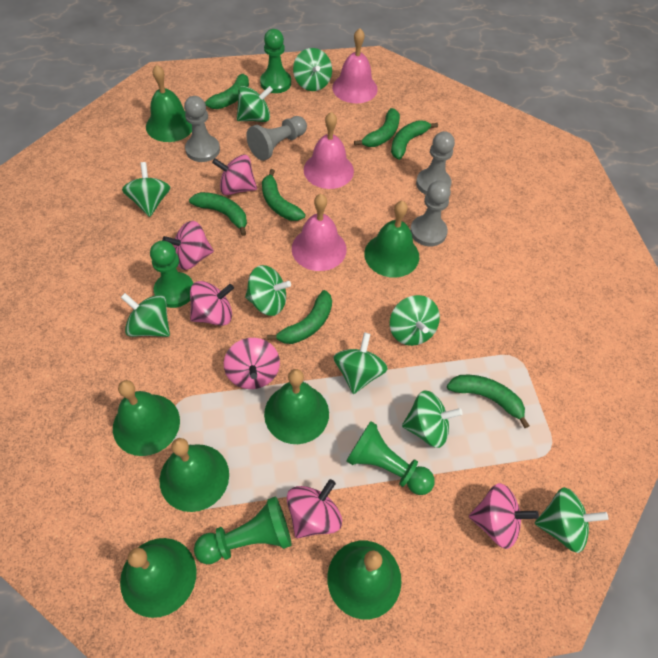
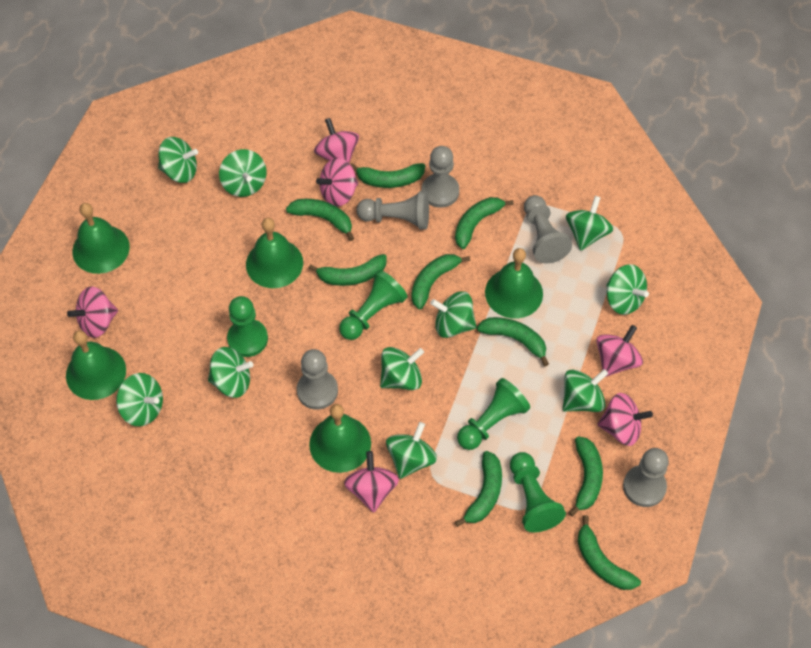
green banana: [189,192,247,236] [205,74,249,109] [262,169,305,221] [267,290,332,344] [354,108,400,147] [391,120,438,160] [447,375,529,428] = 7 -> [286,199,354,241] [308,254,387,286] [351,163,425,188] [411,254,470,309] [455,197,514,249] [455,451,502,527] [477,317,549,366] [568,436,603,517] [577,515,641,590] = 9
green bell: [113,380,180,456] [120,538,197,618] [146,65,192,142] [160,438,229,512] [264,369,329,444] [327,541,401,619] [364,201,419,277] = 7 -> [66,330,126,400] [72,203,130,274] [246,218,303,288] [309,404,371,473] [485,248,543,318] = 5
green spinning top: [120,293,170,337] [122,162,170,217] [237,86,273,122] [245,265,291,316] [293,48,332,91] [334,333,388,394] [390,295,440,346] [402,390,463,448] [534,487,608,553] = 9 -> [116,373,163,426] [158,137,198,183] [208,347,253,398] [219,149,266,197] [380,347,424,390] [386,422,437,479] [430,291,477,338] [563,369,608,412] [566,196,613,251] [606,264,649,315] = 10
grey pawn: [184,96,220,162] [246,116,307,161] [410,180,451,246] [416,131,455,195] = 4 -> [297,349,338,410] [356,191,429,230] [422,146,459,208] [524,195,572,264] [623,448,669,507] = 5
pink bell: [292,194,347,271] [304,112,354,189] [332,28,378,103] = 3 -> none = 0

